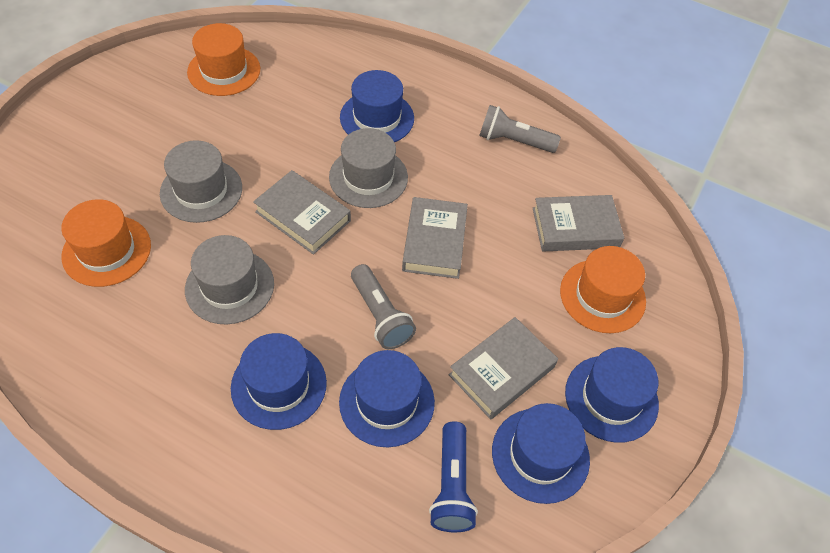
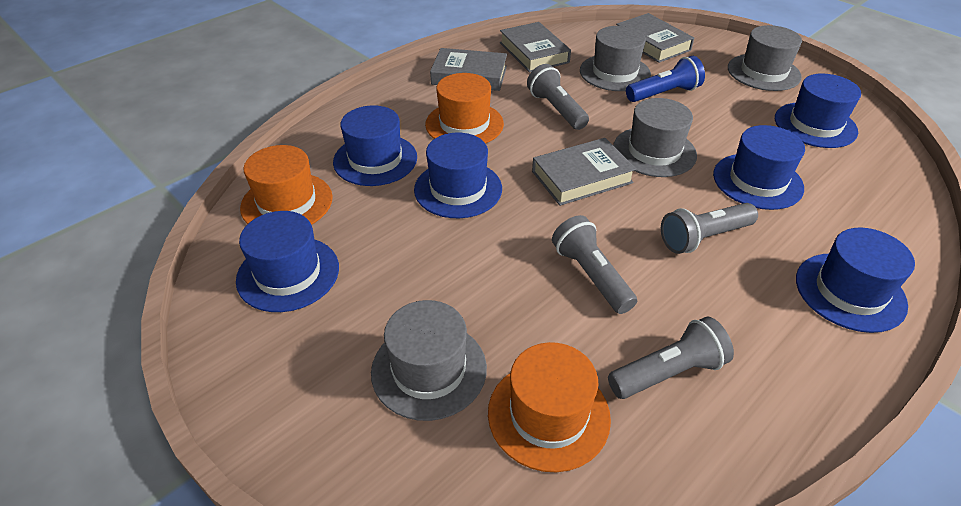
blue hat: [231,333,327,430] [339,350,435,448] [340,70,414,142] [492,403,590,504] [565,347,659,443] = 5 -> [236,211,339,312] [333,105,417,186] [414,133,502,218] [713,125,805,210] [775,73,861,148] [796,228,915,333] = 6
grey flashlight: [351,264,416,349] [479,105,561,153] = 2 -> [527,64,589,130] [552,215,637,314] [608,316,734,399] [661,203,758,254] = 4
grey hat: [160,140,242,223] [185,235,274,325] [329,128,408,208] = 3 -> [371,300,487,421] [580,26,651,91] [613,98,697,177] [728,25,802,91] = 4

